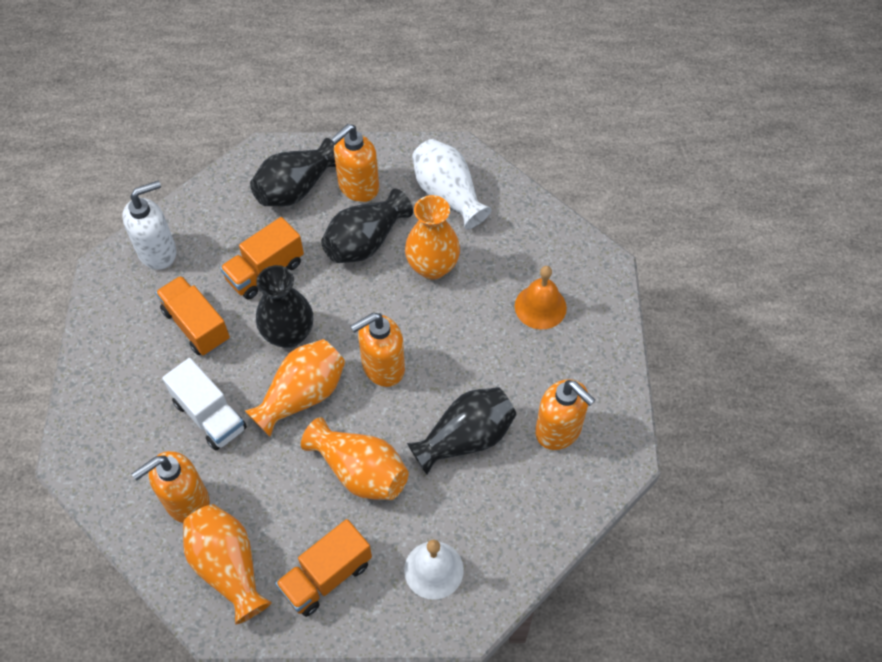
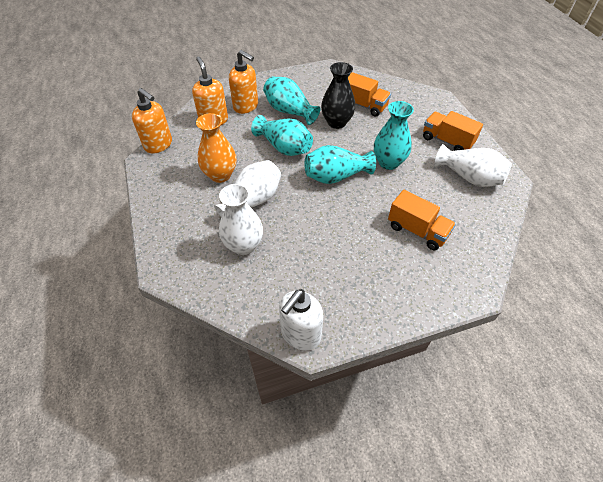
black vase: [250,138,336,206] [256,265,313,348] [321,189,413,263] [407,387,517,475] = 4 -> [321,62,355,129] = 1
orange bell: [515,266,567,329] = 1 -> none = 0
orange soap dispenser: [132,451,210,523] [330,124,379,202] [350,313,405,387] [535,379,595,450] = 4 -> [132,88,172,153] [192,57,228,125] [229,50,258,114] = 3
orange vase: [183,504,272,624] [245,339,345,437] [301,417,409,500] [405,195,460,280] = 4 -> [196,113,236,183] = 1
turquoise vase: none = 0 -> [251,115,313,156] [263,77,320,125] [304,145,376,184] [374,101,414,170] = 4
white bell: [404,540,464,600] = 1 -> none = 0
white truck: [162,358,247,450] = 1 -> none = 0
white vase: [412,139,492,230] = 1 -> [214,160,281,217] [219,184,263,255] [435,144,512,187] = 3

